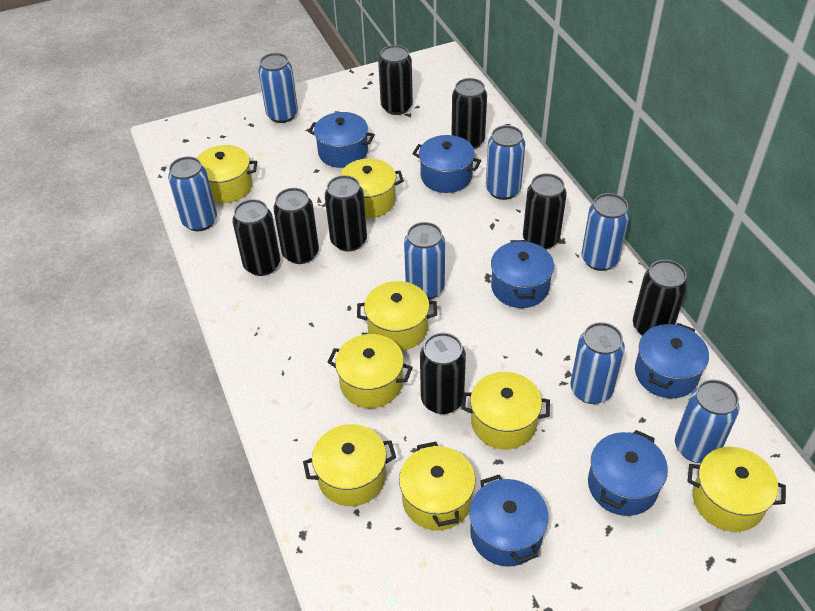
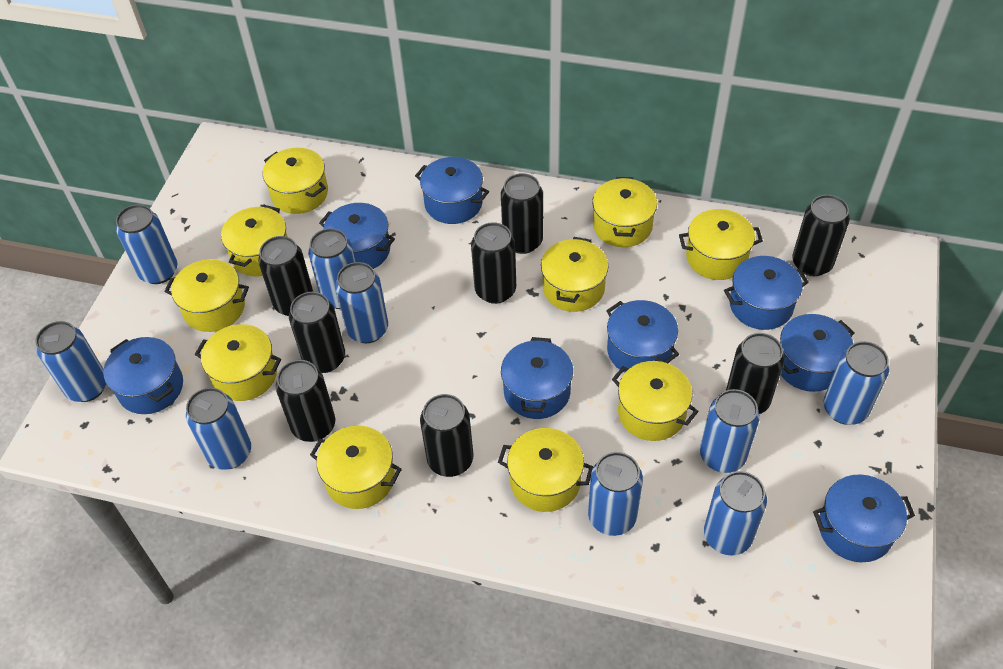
blue can: [168,156,217,231] [258,53,298,123] [404,222,445,300] [486,125,525,200] [570,322,625,404] [581,193,630,271] [675,380,739,463] = 7 -> [35,321,106,402] [116,204,177,284] [186,387,251,470] [308,228,356,309] [335,262,388,343] [588,452,643,536] [700,389,760,473] [704,471,767,555] [824,341,889,425] = 9
blue pot: [308,112,375,168] [412,135,481,193] [469,475,549,567] [491,240,554,308] [588,430,668,516] [635,323,709,398] = 6 -> [103,337,183,414] [319,203,395,269] [415,157,489,224] [501,337,573,419] [606,300,679,373] [724,256,809,330] [780,314,855,392] [813,475,915,562] = 8
yellow pot: [197,145,257,203] [303,424,396,506] [327,334,413,408] [340,158,404,218] [357,281,437,351] [399,442,476,530] [461,372,550,449] [687,447,786,532] = 8 -> [165,259,249,332] [195,324,281,401] [221,205,288,276] [263,148,328,214] [310,426,402,509] [498,428,593,512] [541,237,608,312] [592,177,657,247] [612,361,699,441] [679,209,763,280] = 10

